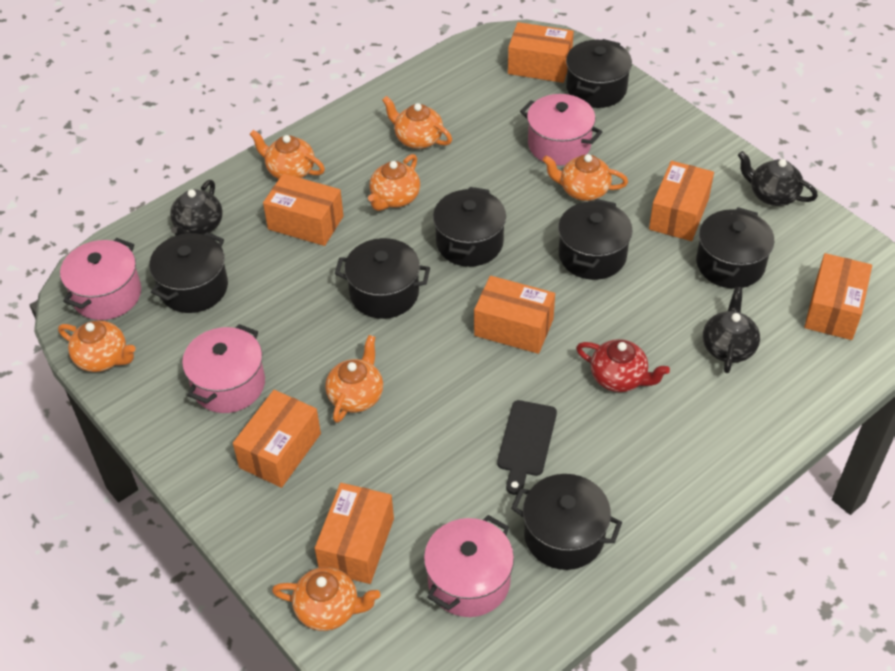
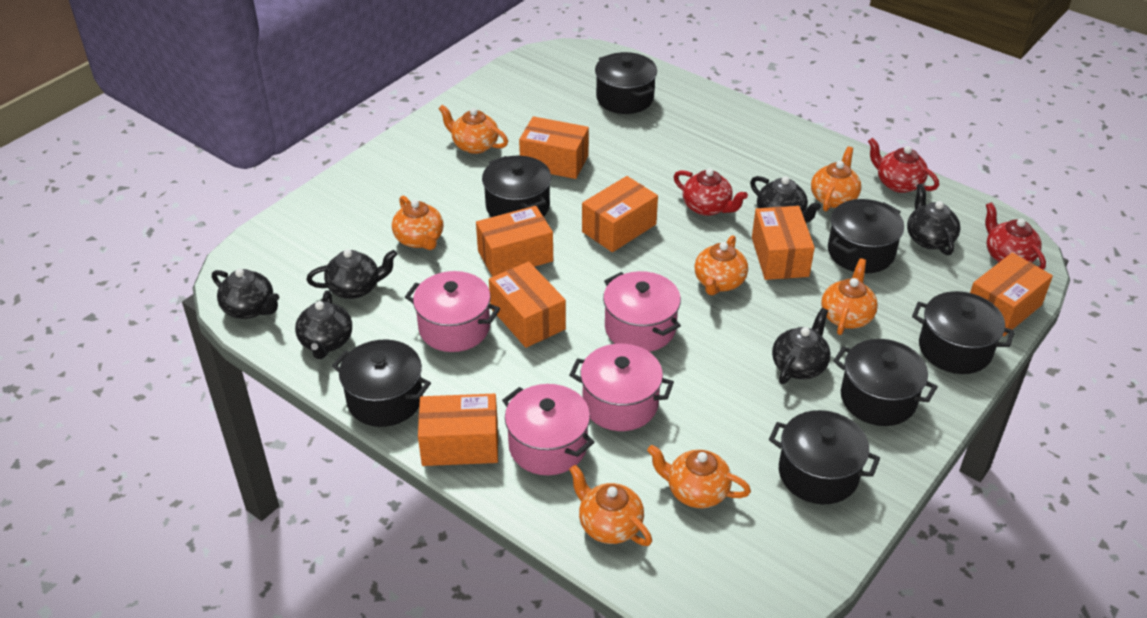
black cutting board: [497,400,557,495] = 1 -> none = 0
black teapot: [170,180,223,236] [703,287,760,373] [738,151,818,206] = 3 -> [212,269,279,319] [295,291,352,359] [306,249,397,299] [750,176,821,223] [772,308,831,384] [907,184,961,255] = 6
red teapot: [576,339,670,392] = 1 -> [674,168,748,216] [868,138,939,193] [985,202,1046,270] = 3

